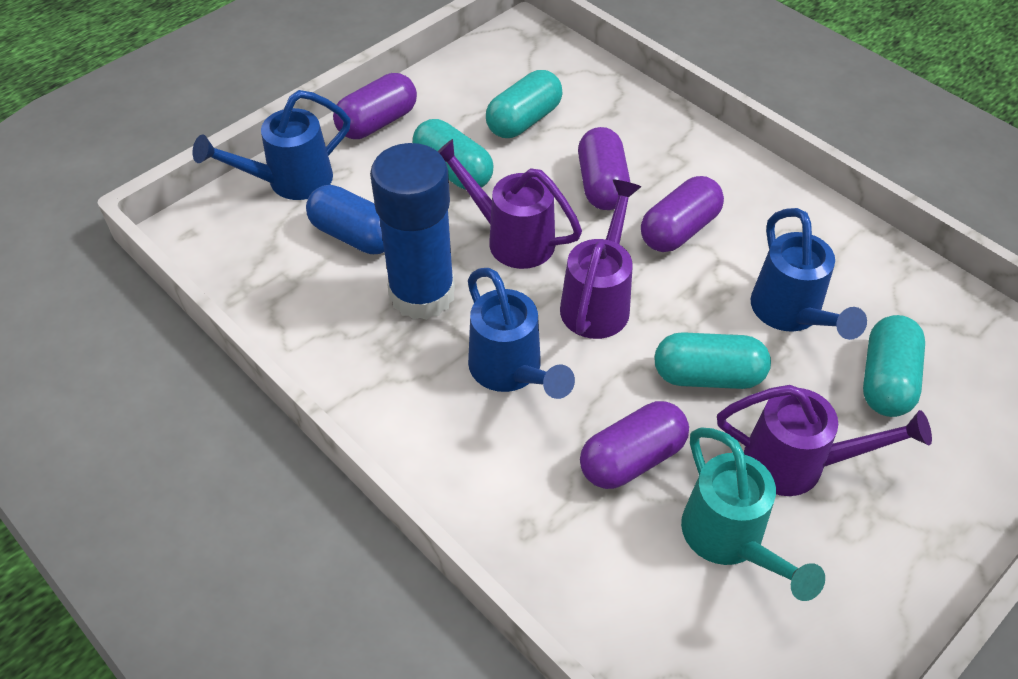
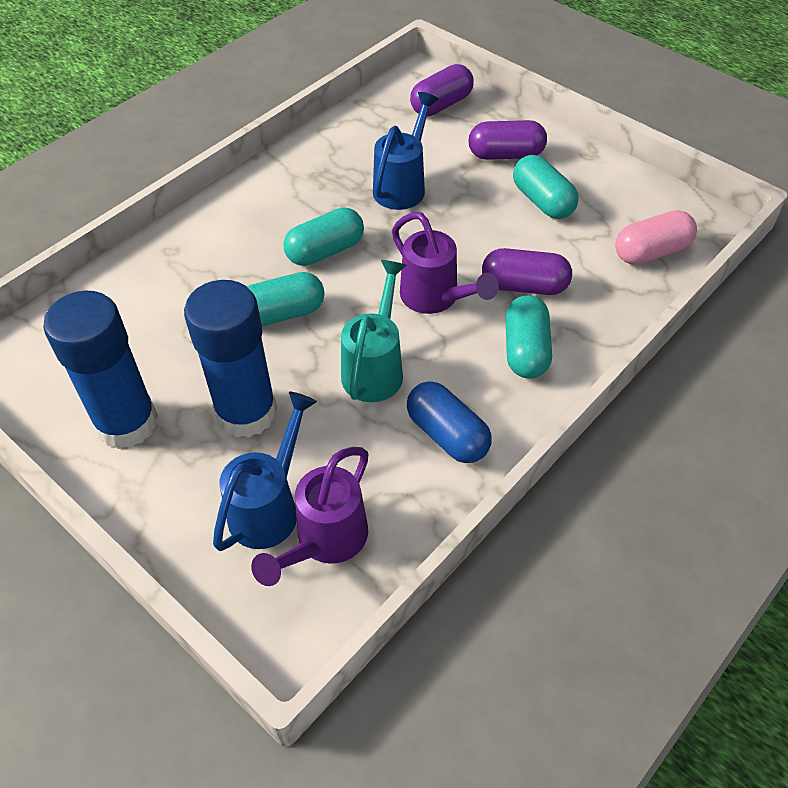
blue glue stick: [370,143,455,320] = 1 -> [43,291,158,449] [184,280,277,438] = 2
blue watering can: [192,90,351,200] [468,268,575,399] [751,208,867,340] = 3 -> [213,392,317,551] [373,92,439,210] = 2
pink capsule: none = 0 -> [615,210,697,265] = 1
purple capsule: [333,73,417,139] [578,127,630,210] [580,401,689,489] [641,176,724,252] = 4 -> [410,64,474,116] [468,120,547,160] [482,248,572,295] = 3
purple watering can: [437,139,582,269] [560,179,641,339] [717,385,932,496] = 3 -> [251,447,369,586] [392,212,499,314] = 2

